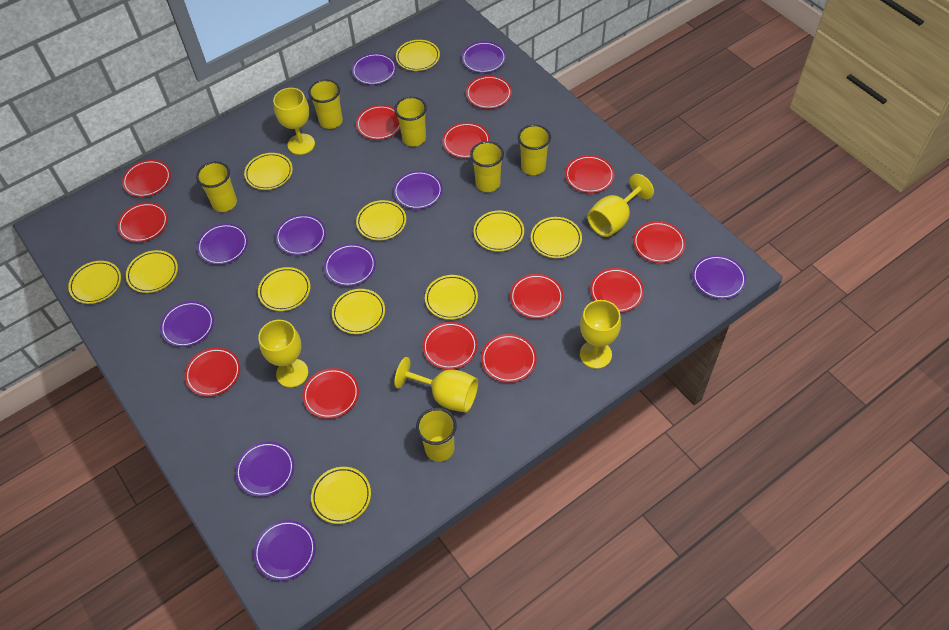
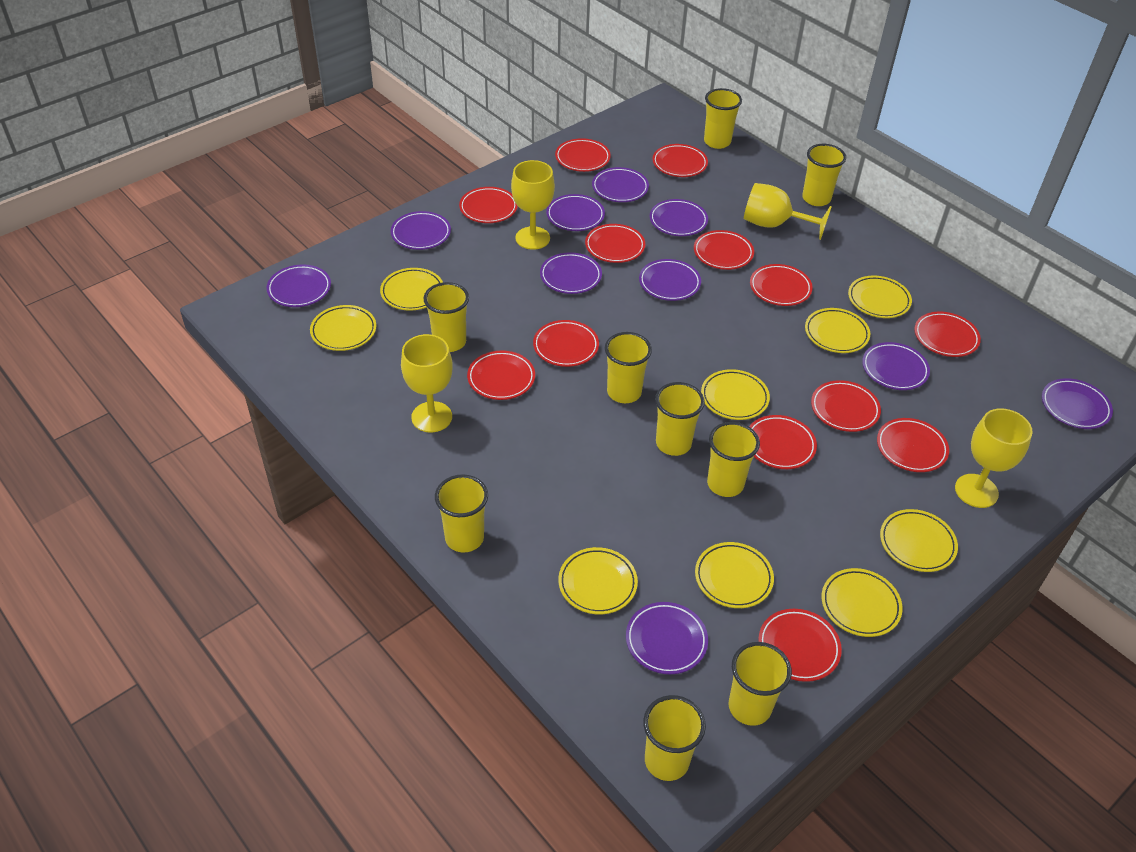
yellow cup: [196,161,237,212] [308,79,343,129] [394,96,427,146] [416,408,457,462] [470,141,504,192] [518,124,551,175] = 6 -> [423,282,469,352] [435,474,488,553] [605,332,652,403] [643,695,706,781] [655,382,705,456] [704,88,742,149] [707,422,760,497] [729,642,792,726] [802,144,846,206] = 9
yellow goblet: [258,320,308,388] [273,88,315,155] [394,357,478,413] [580,300,621,369] [587,174,654,237] = 5 -> [401,334,453,432] [511,160,555,250] [744,183,832,240] [955,408,1033,508] = 4
yellow plate: [68,261,121,304] [126,250,178,293] [244,153,293,190] [258,267,310,311] [311,467,371,524] [332,289,385,334] [356,200,406,240] [396,40,440,71] [425,275,478,320] [473,211,524,252] [531,217,582,258] = 11 -> [310,305,376,351] [380,268,443,310] [558,547,638,614] [695,542,774,608] [701,369,770,420] [805,308,870,353] [822,568,903,637] [848,275,912,318] [880,509,958,572] = 9

